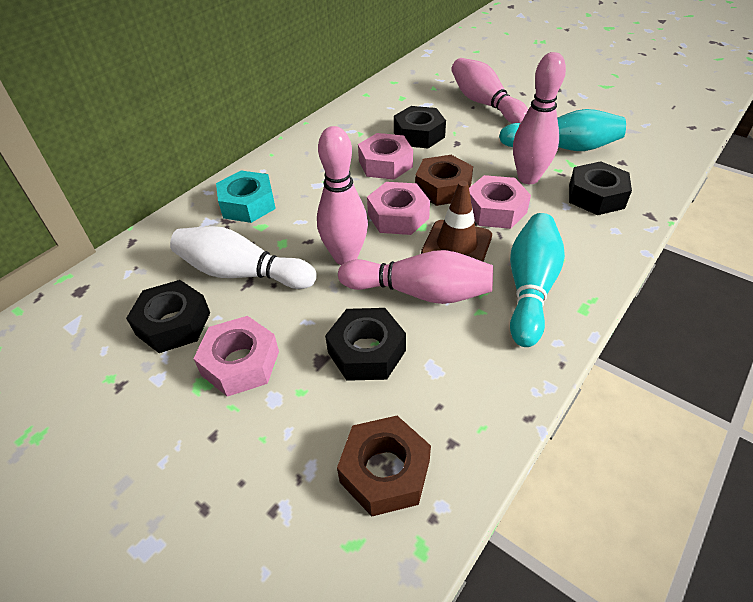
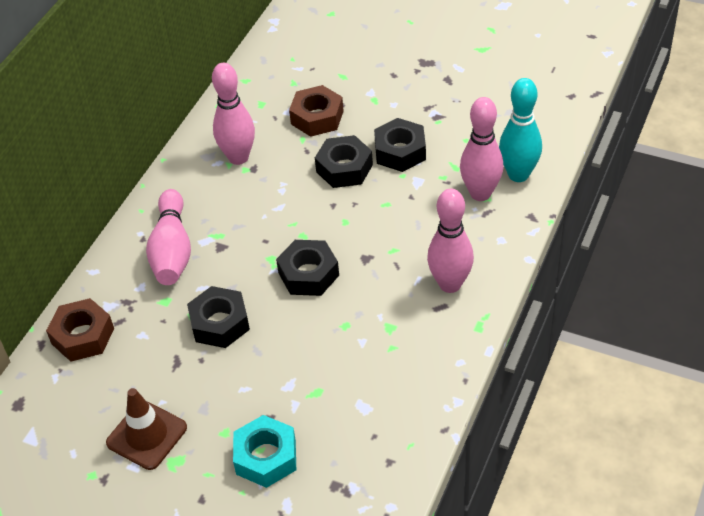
pink nut: [193,316,279,397] [358,133,413,180] [367,182,430,235] [469,175,531,229] = 4 -> none = 0
turquoise bowling pin: [499,109,626,151] [510,213,565,347] = 2 -> [499,78,542,182] = 1
white bowling pin: [170,226,317,289] = 1 -> none = 0

